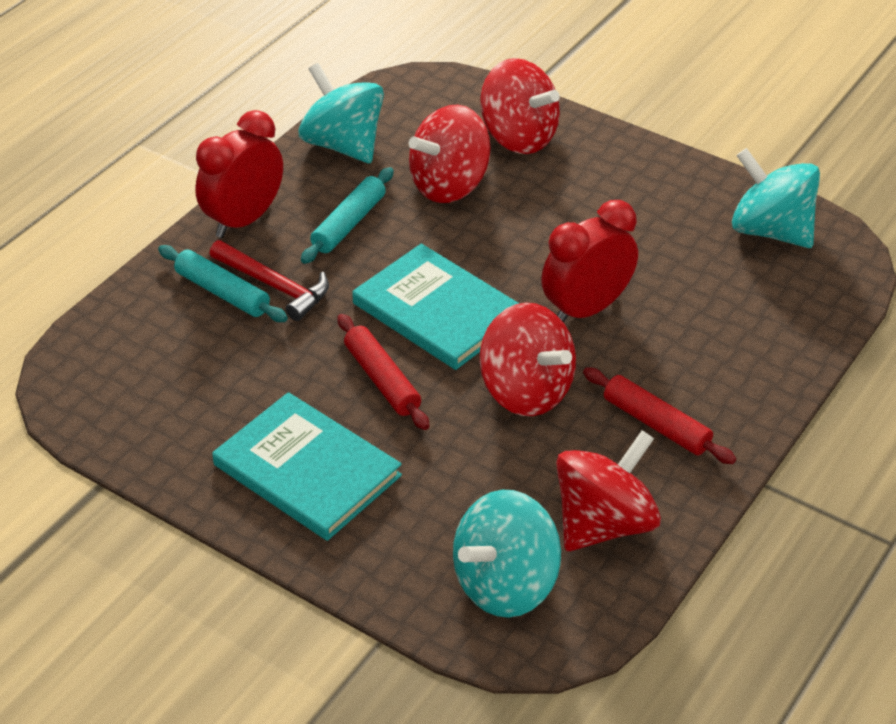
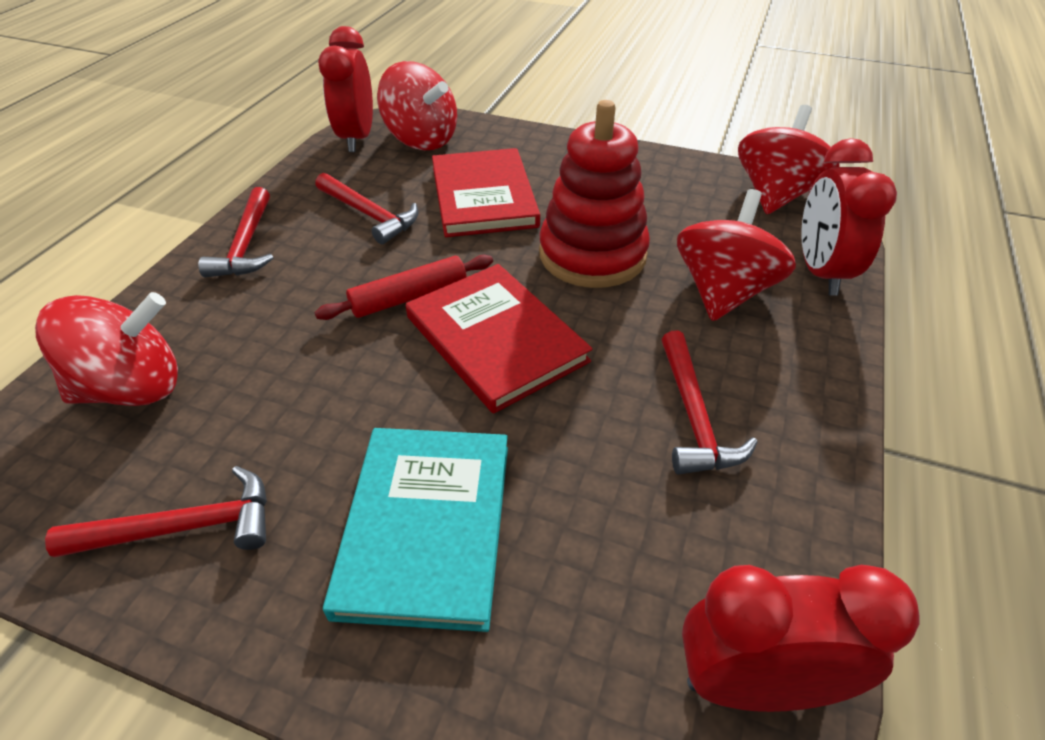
red book: none = 0 -> [406,264,592,414] [432,148,540,237] = 2
red clock: [195,110,283,238] [541,200,638,322] = 2 -> [318,26,373,152] [682,565,920,712] [801,138,897,296] = 3
red hammer: [209,240,329,321] = 1 -> [45,466,267,557] [198,187,274,277] [315,173,419,244] [661,330,758,475] = 4
red rolling pin: [338,314,429,430] [583,367,736,464] = 2 -> [315,255,493,320] = 1
red stacking toy: none = 0 -> [539,100,650,288] = 1
turquoise book: [212,392,402,541] [352,244,519,370] = 2 -> [323,428,508,632] = 1
turquoise rolling pin: [158,245,288,322] [301,167,394,264] = 2 -> none = 0
turquoise spinning top: [298,63,384,164] [453,490,561,618] [732,148,820,248] = 3 -> none = 0

